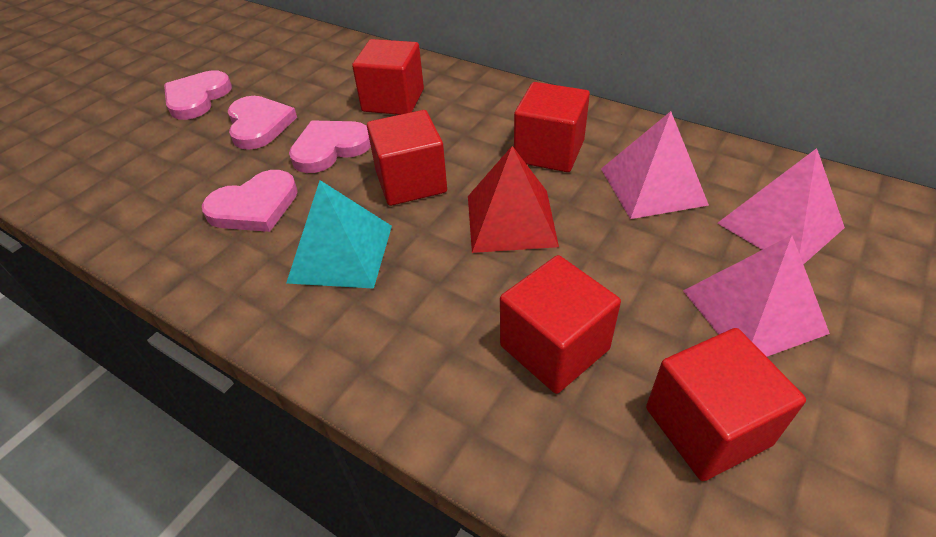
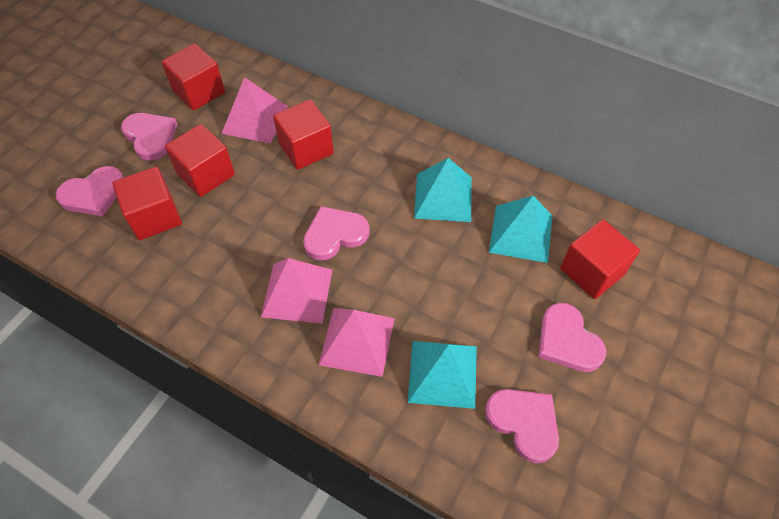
pink heart: [164,70,232,120] [202,170,298,232] [227,96,297,150] [289,120,371,173] = 4 -> [56,166,124,217] [121,113,177,161] [303,206,370,261] [485,389,559,463] [538,303,606,372] = 5
red pyramid: [468,146,559,253] = 1 -> none = 0
turquoise pyramid: [286,180,392,289] = 1 -> [408,341,477,409] [414,158,472,222] [489,196,553,263] = 3

